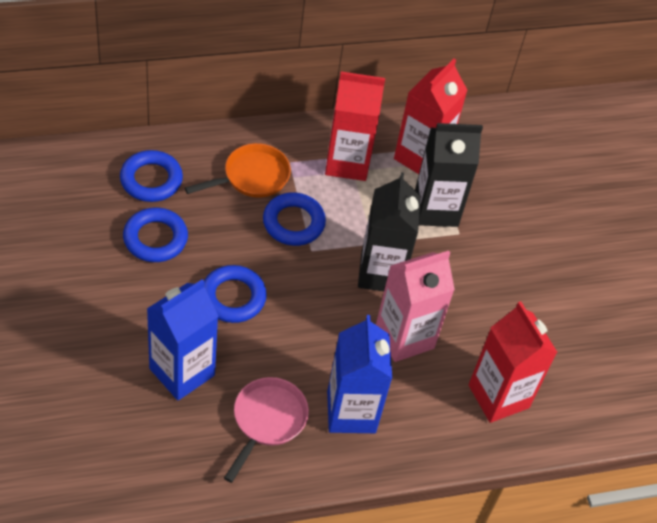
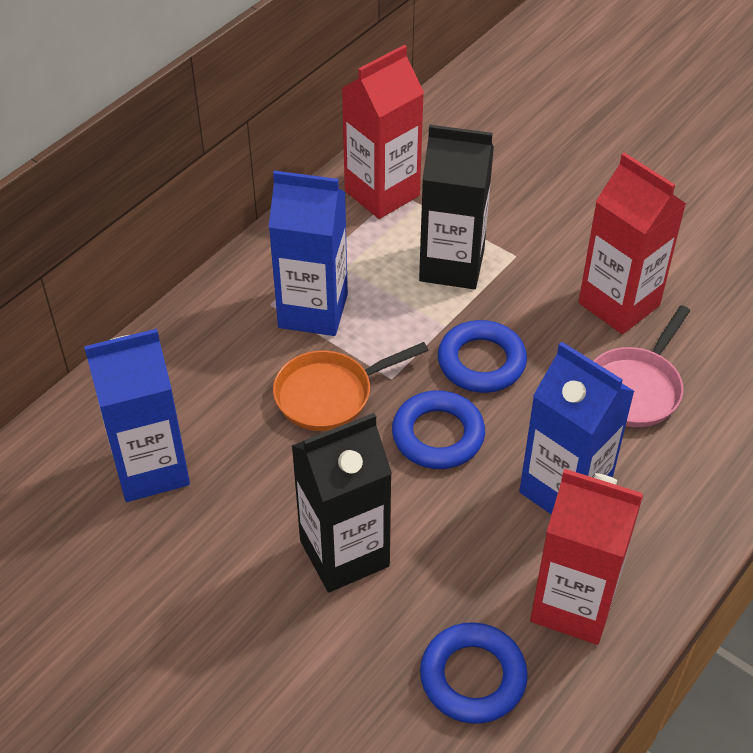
blue carton: [147,279,219,400] [327,315,392,433] = 2 -> [84,329,190,502] [269,170,348,336] [519,341,635,515] = 3
blue ring: [120,150,183,202] [123,208,188,262] [204,265,267,323] [263,192,326,246] = 4 -> [392,390,485,469] [420,622,528,724] [438,320,527,393] = 3
pink carton: [376,251,455,362] = 1 -> none = 0

